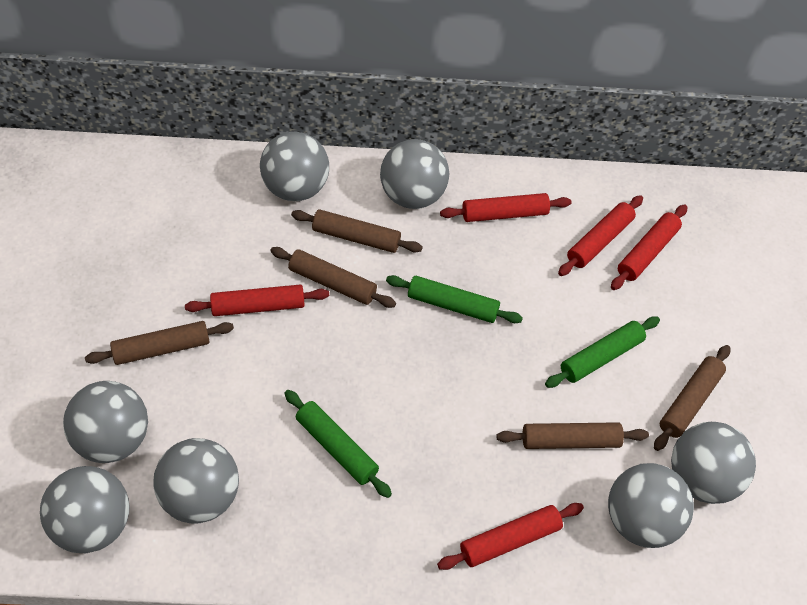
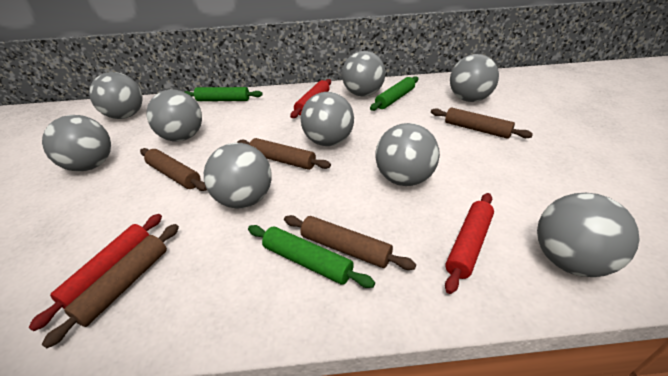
grey ball: [40,466,130,553] [63,381,148,463] [153,438,239,524] [260,131,329,201] [380,139,449,209] [608,463,694,548] [671,422,756,504] = 7 -> [42,115,111,172] [89,72,143,119] [146,90,202,142] [204,143,272,209] [301,92,354,146] [342,51,386,96] [375,123,440,186] [450,54,499,102] [537,193,640,277] = 9
red rolling pin: [185,285,329,316] [437,503,584,570] [440,193,572,222] [558,195,643,276] [611,204,687,290] = 5 -> [28,214,162,331] [290,79,331,118] [445,193,494,294] = 3

